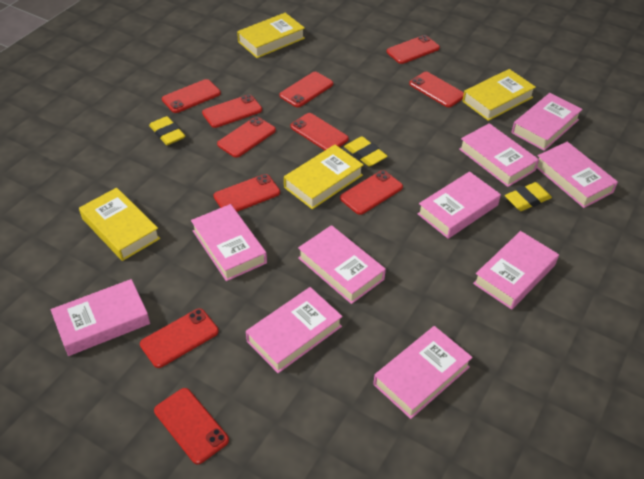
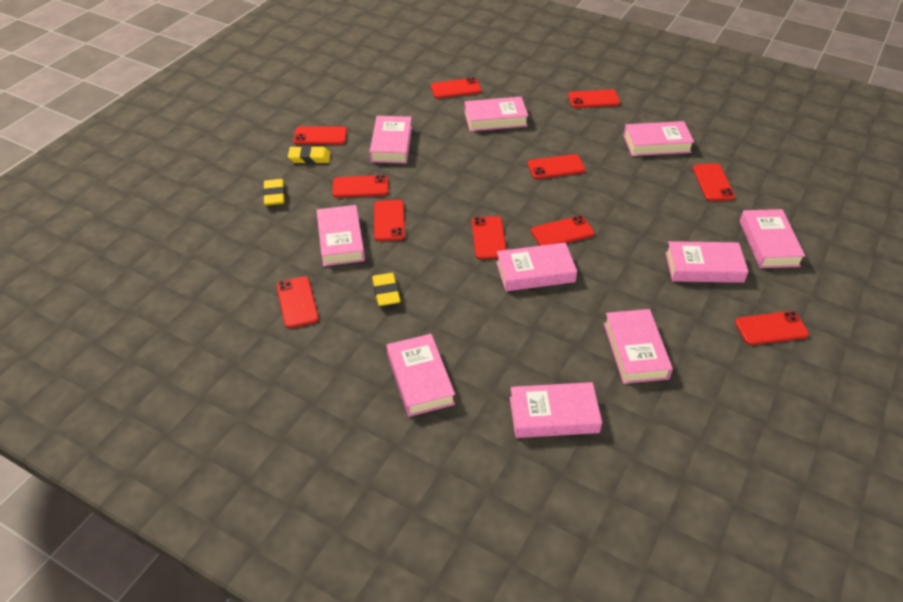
yellow book: [79,188,160,261] [237,13,305,58] [284,145,364,209] [462,69,536,121] = 4 -> none = 0

